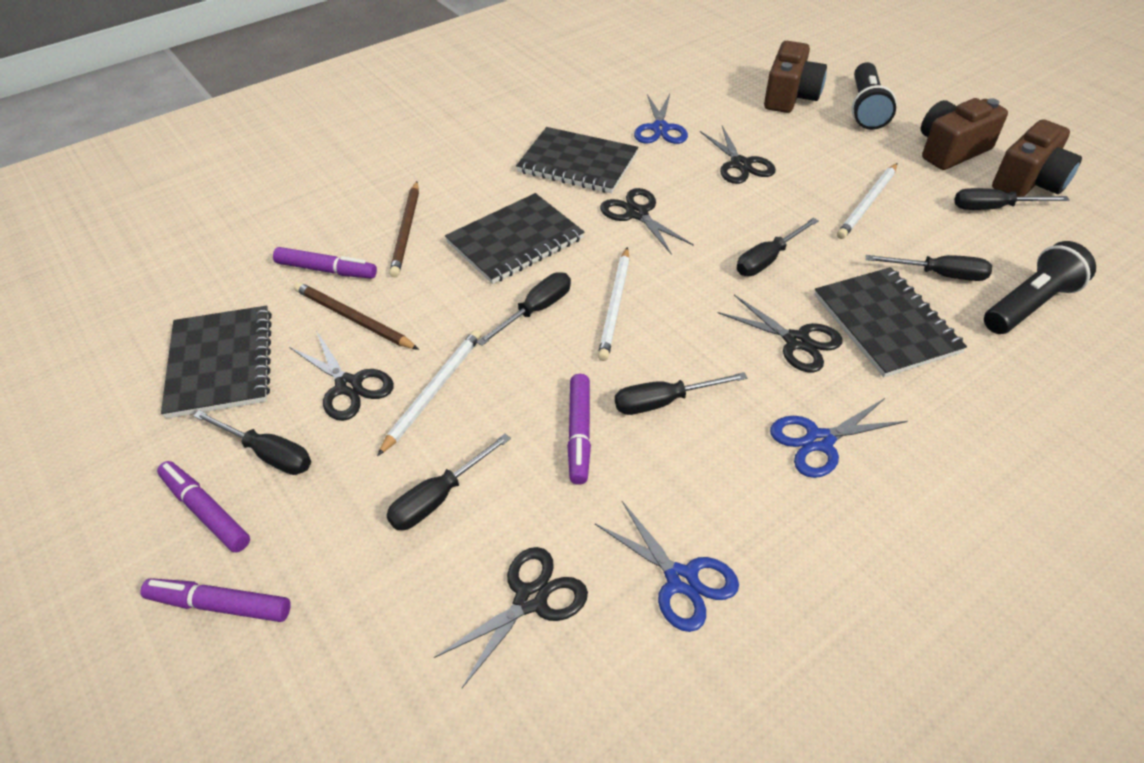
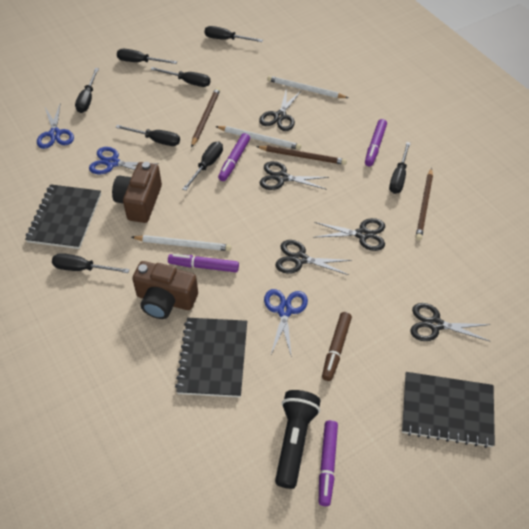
black flashlight: [852,62,897,130] [984,241,1096,334] = 2 -> [275,390,321,489] = 1
black notebook: [161,306,272,419] [445,193,584,284] [516,127,638,193] [815,267,967,377] = 4 -> [25,184,101,249] [175,318,247,398] [402,372,495,448] = 3
black screwdriver: [193,410,311,475] [386,434,511,530] [477,272,571,346] [615,372,747,415] [736,218,819,276] [865,255,992,281] [955,188,1069,210] = 7 -> [52,253,130,273] [75,68,99,113] [116,125,180,146] [117,49,177,64] [151,67,210,87] [183,141,223,191] [204,26,263,42] [389,142,410,194] = 8
brown camera: [764,41,827,113] [921,98,1008,170] [992,119,1082,197] = 3 -> [112,162,162,223] [132,261,198,319] = 2
brown marker: none = 0 -> [322,312,352,381] = 1
brown pencil: [294,282,419,350] [389,181,419,277] = 2 -> [191,87,220,147] [256,146,347,165] [416,168,433,241] = 3

